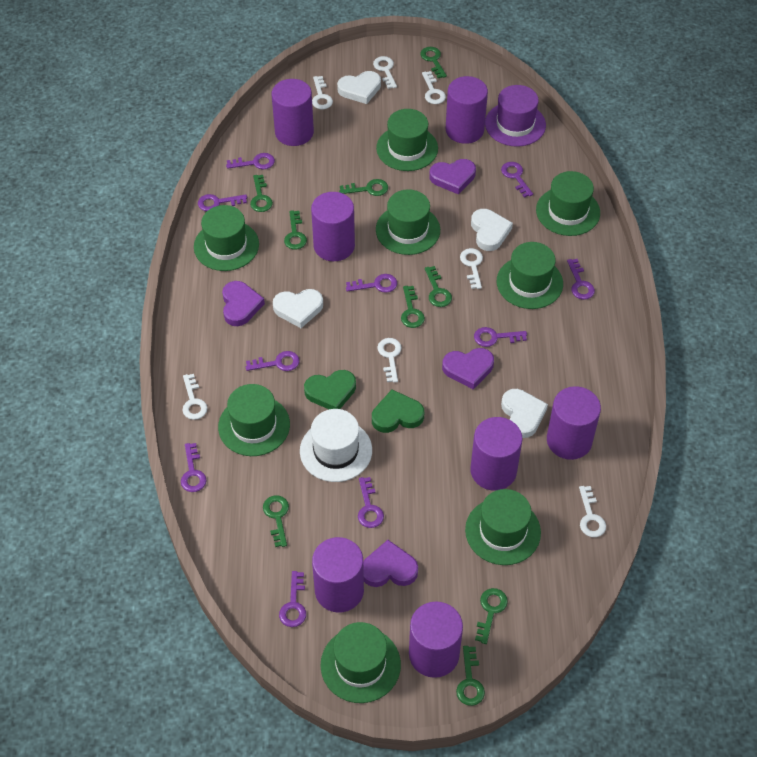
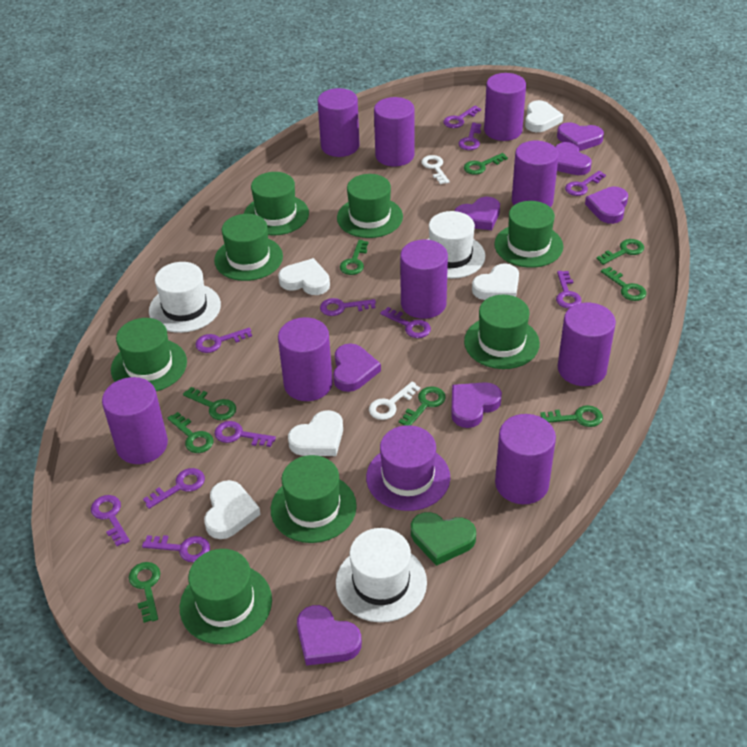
green heart: [304,370,356,409] [372,390,424,433] = 2 -> [411,512,476,566] = 1
purple cylinder: [272,79,314,146] [311,192,355,261] [312,537,364,613] [409,601,463,678] [446,76,488,144] [470,417,522,491] [547,386,601,460] = 7 -> [102,377,168,464] [278,317,333,401] [318,88,360,157] [374,97,414,166] [400,240,448,319] [484,73,526,141] [495,414,556,504] [512,141,559,207] [558,303,616,386] = 9
purple heart: [222,281,265,326] [363,540,418,587] [429,159,476,195] [442,348,494,390] = 4 -> [297,605,362,666] [333,343,381,392] [451,382,502,428] [454,197,500,230] [555,142,592,175] [557,122,604,151] [585,187,628,224] = 7
purple key: [181,443,207,492] [198,194,247,211] [226,153,275,169] [246,351,299,371] [279,571,306,627] [346,274,397,293] [358,477,384,528] [474,327,527,347] [501,162,533,198] [567,259,595,300] = 10 -> [91,495,130,546] [142,535,210,562] [143,468,205,509] [195,328,252,353] [214,421,276,447] [320,298,376,316] [380,307,431,338] [443,106,481,128] [458,123,481,150] [556,271,582,309] [565,171,606,196] = 11
white hat: [300,409,372,482] = 1 -> [149,262,221,333] [336,528,427,622] [427,211,485,279] = 3
white heart: [273,289,323,328] [337,71,381,104] [471,209,513,251] [501,389,548,438] = 4 -> [204,480,261,539] [278,258,330,295] [288,410,343,456] [472,263,519,300] [525,100,563,132] = 5
white key: [182,374,207,420] [312,76,333,109] [373,56,397,89] [377,338,402,383] [422,71,446,104] [460,248,483,289] [579,486,606,537] = 7 -> [369,381,420,420] [421,155,450,184] = 2

